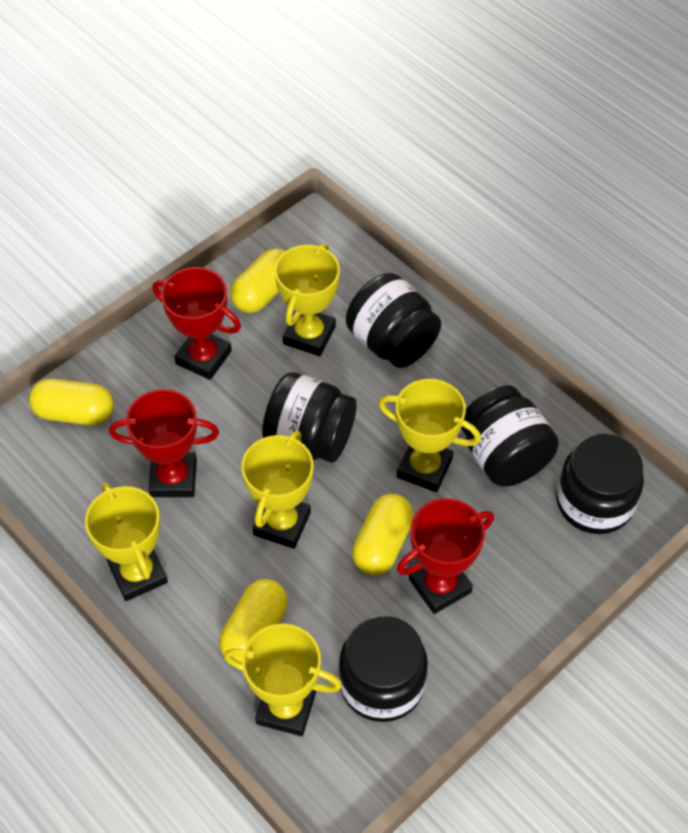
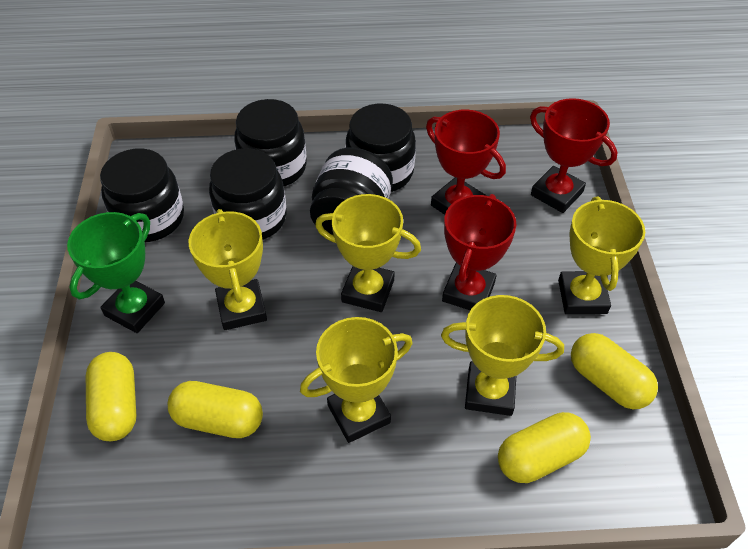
green trophy: none = 0 -> [67,212,165,333] = 1

